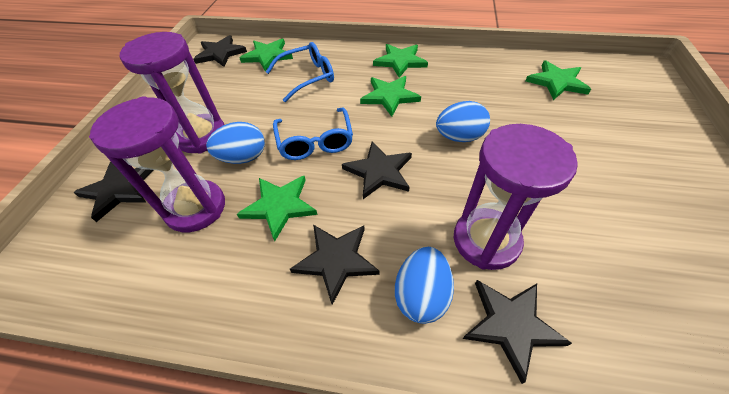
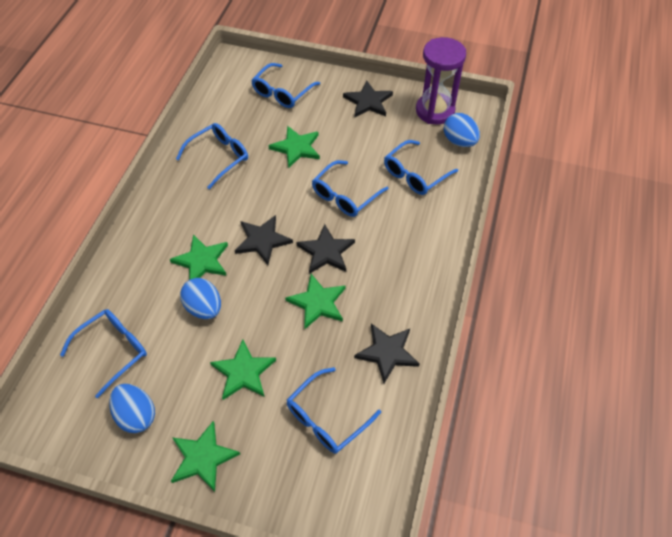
black star: [73,162,153,222] [194,35,247,67] [290,225,380,305] [342,141,412,199] [463,280,572,384] = 5 -> [235,215,293,265] [296,224,355,274] [343,80,393,117] [354,324,420,383] = 4
blue glasses: [266,42,334,102] [273,107,353,160] = 2 -> [60,309,147,398] [176,123,248,189] [251,63,320,108] [287,367,381,454] [312,160,388,217] [384,140,458,195] = 6
purple hourglass: [89,96,225,232] [120,32,225,153] [454,124,578,270] = 3 -> [416,37,466,124] = 1

